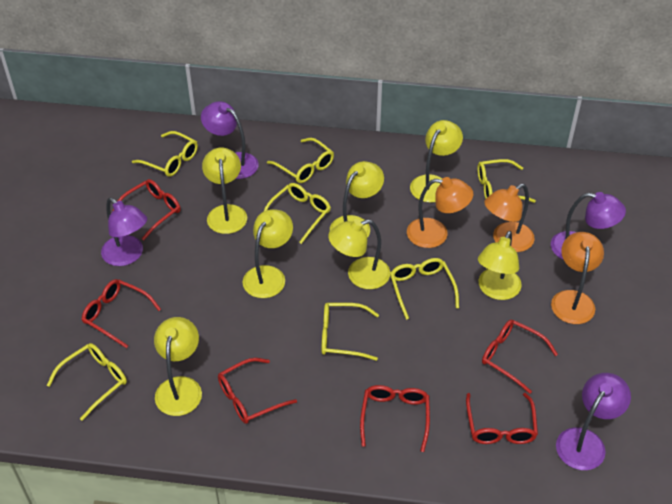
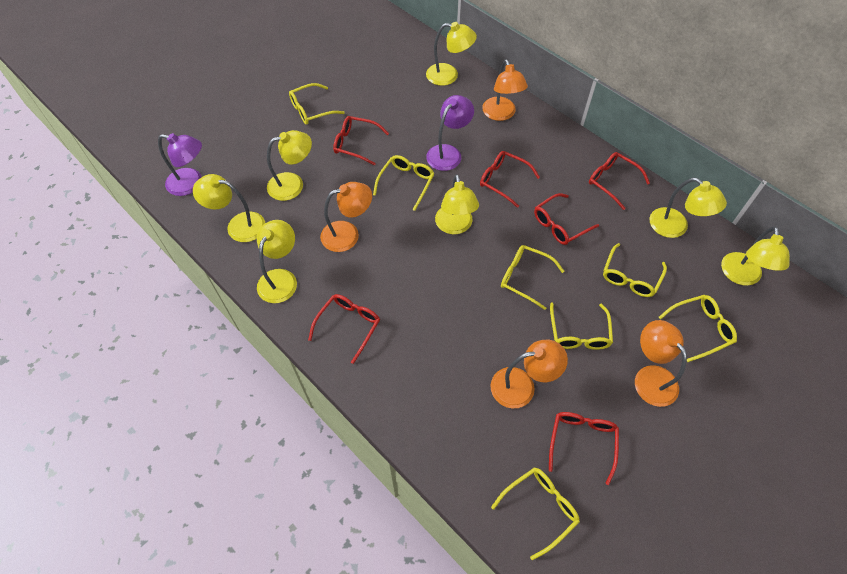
orange lamp: [407,177,473,248] [484,184,535,252] [551,232,604,324] = 3 -> [320,182,372,252] [482,59,528,121] [491,340,568,408] [635,320,687,407] = 4
purple lamp: [101,198,147,266] [201,101,259,179] [551,192,626,259] [556,373,631,470] = 4 -> [158,133,202,196] [426,95,474,171] = 2

